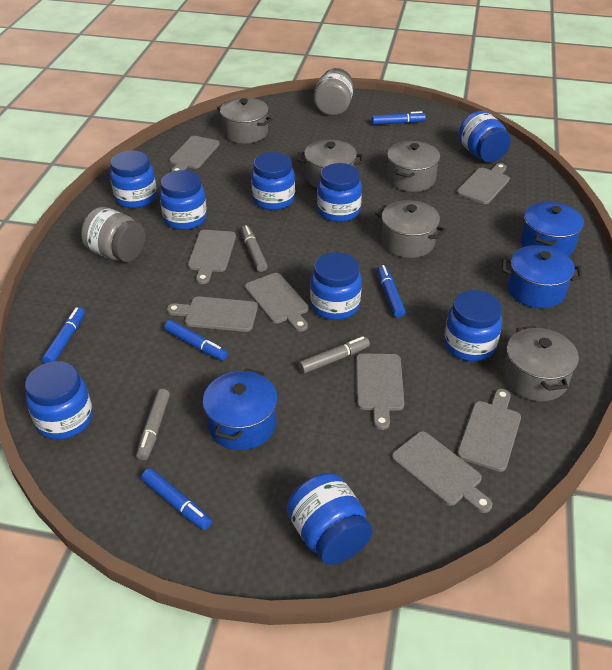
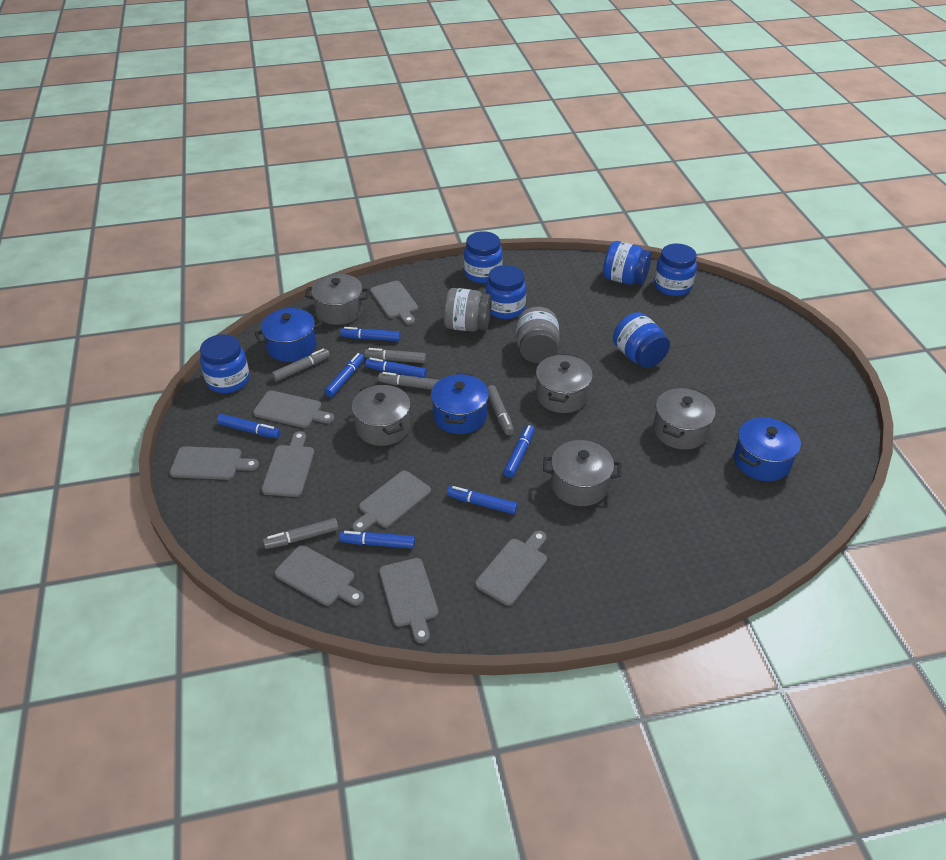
blue jar: [25,361,93,439] [110,150,157,208] [159,170,207,230] [251,152,295,210] [287,473,373,565] [310,252,362,320] [317,163,362,222] [444,290,502,361] [458,111,511,162] = 9 -> [200,334,250,393] [464,231,503,283] [485,265,526,319] [603,241,652,285] [613,312,670,368] [654,244,697,296] = 6
blue marker: [42,307,85,363] [141,468,212,530] [164,320,228,361] [372,111,426,125] [377,265,406,318] = 5 -> [217,414,281,438] [324,353,365,397] [339,531,415,549] [340,327,401,341] [365,358,427,378] [447,486,518,515] [503,425,535,478] = 7
grey marker: [136,389,170,460] [241,225,268,272] [298,336,370,374] = 3 -> [263,518,339,549] [272,349,330,382] [364,348,426,363] [378,372,439,390] [487,385,514,435] = 5

